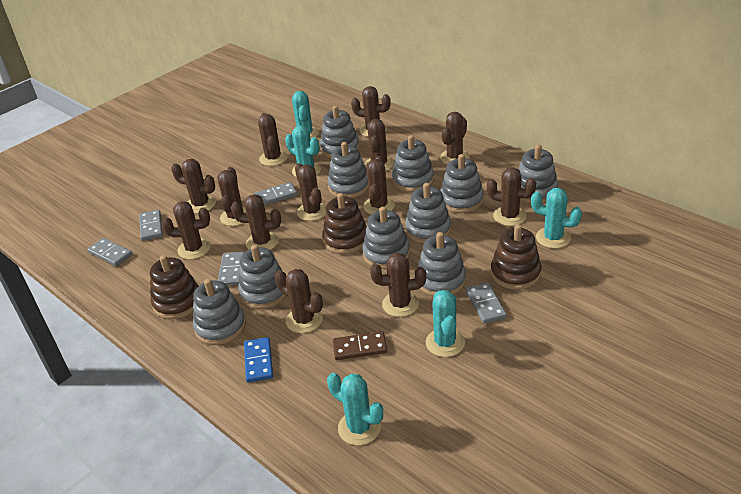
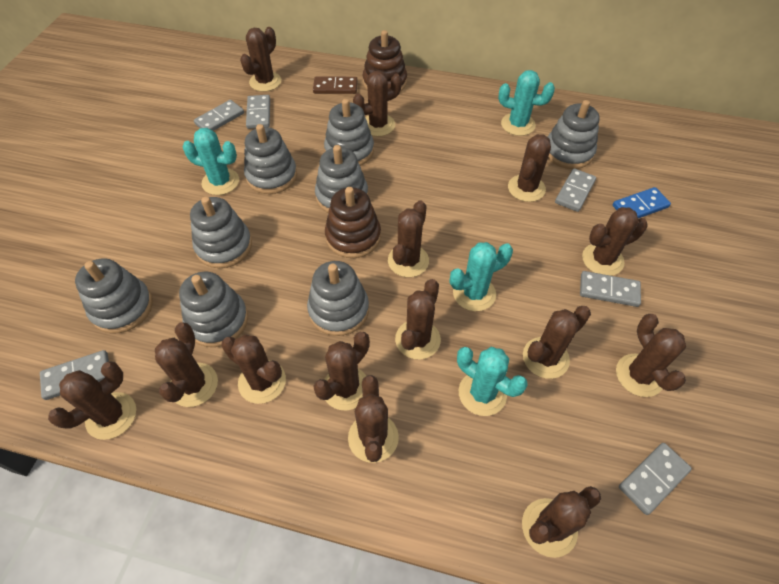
brown cactus: [162,201,210,259] [171,159,216,214] [217,167,246,226] [231,194,281,250] [258,113,288,166] [275,269,323,333] [295,163,326,221] [351,86,391,137] [363,156,395,214] [365,119,394,171] [370,253,426,317] [440,112,470,164] [487,167,536,226] = 13 -> [48,361,136,440] [155,322,218,407] [221,334,286,404] [240,27,281,92] [313,332,370,410] [348,375,399,463] [353,71,402,136] [388,200,429,277] [395,279,441,360] [508,134,551,202] [522,486,601,558] [523,306,591,379] [582,207,647,276] [616,314,686,397] = 14
brown stacking toy: [150,255,199,320] [322,193,367,254] [491,224,542,290] = 3 -> [325,187,381,258] [363,30,407,92] = 2
grey domino: [87,238,132,266] [139,210,163,241] [218,252,245,286] [253,182,298,205] [466,282,507,324] = 5 -> [40,350,109,400] [194,100,244,131] [246,95,270,129] [555,168,596,212] [580,271,641,307] [619,443,692,515] = 6
grey stacking toy: [193,279,246,345] [238,245,286,309] [320,106,359,158] [327,142,368,198] [362,207,410,269] [392,135,434,192] [405,183,451,244] [418,232,466,297] [440,154,484,213] [518,145,558,203] = 10 -> [75,258,153,333] [179,272,248,347] [190,197,252,268] [244,124,297,194] [307,261,369,336] [315,145,368,213] [324,99,374,166] [548,100,600,169] = 8
turquoise cactus: [285,125,321,177] [292,91,319,139] [327,373,383,445] [426,290,465,357] [531,188,582,249] = 5 -> [183,128,239,195] [450,242,513,311] [457,347,528,416] [498,70,555,136] = 4

